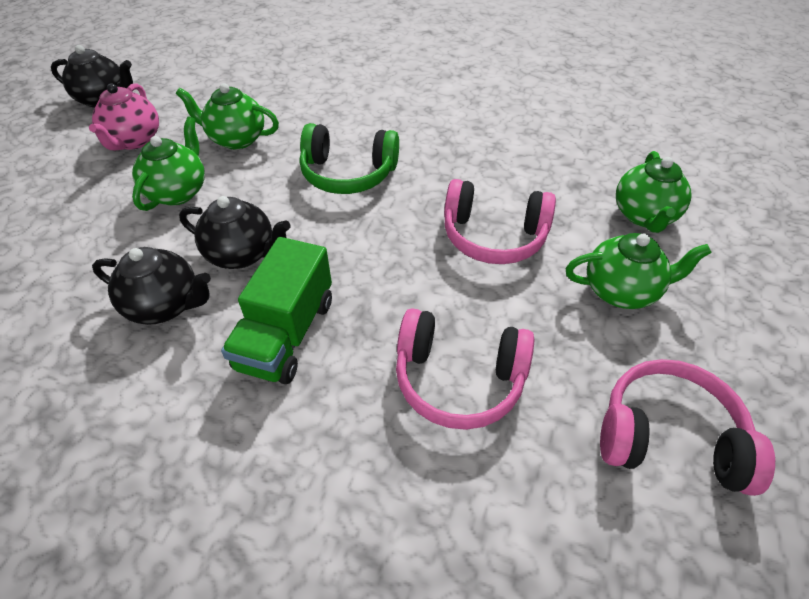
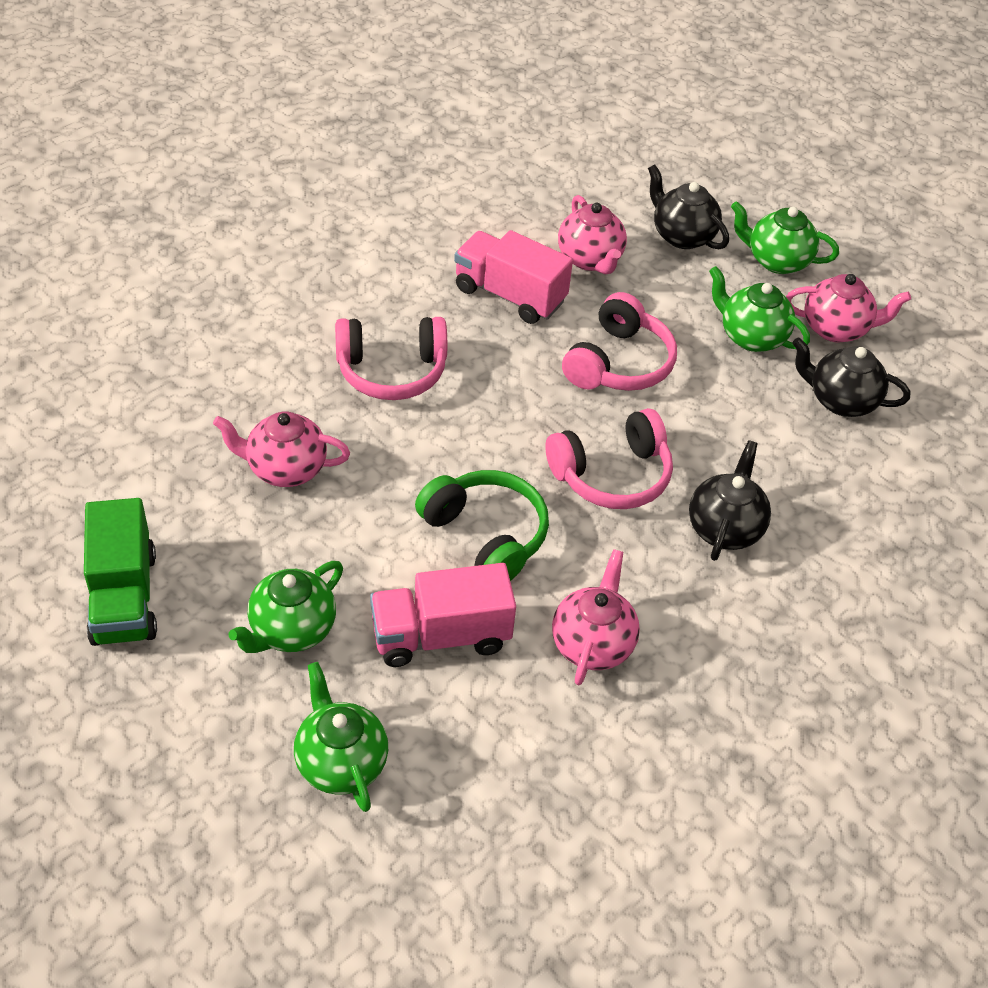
pink teapot: [89,83,159,150] = 1 -> [213,412,350,487] [552,549,640,685] [558,195,627,275] [786,274,911,342] = 4
pink truck: none = 0 -> [370,563,516,667] [454,230,573,324] = 2

